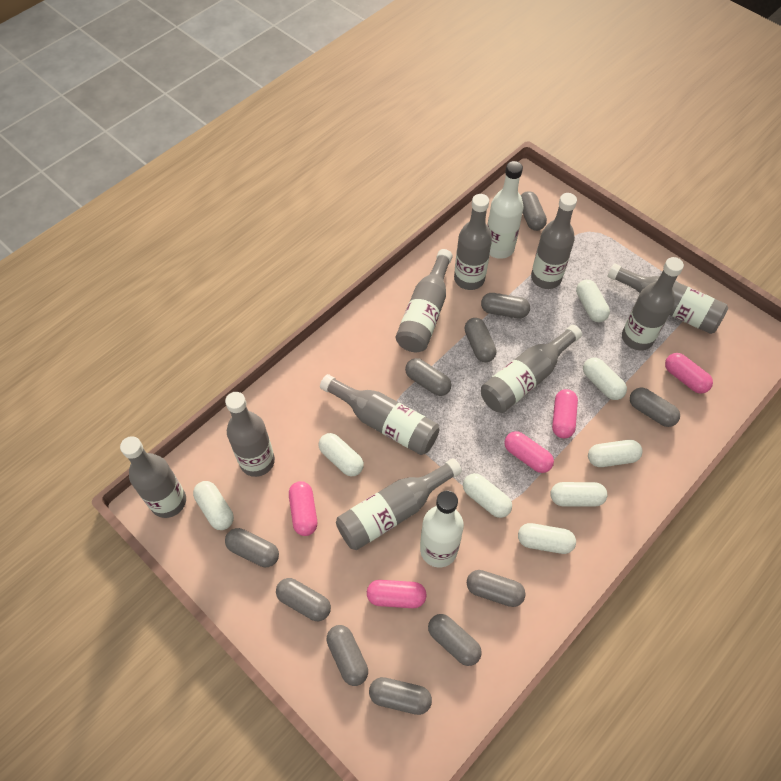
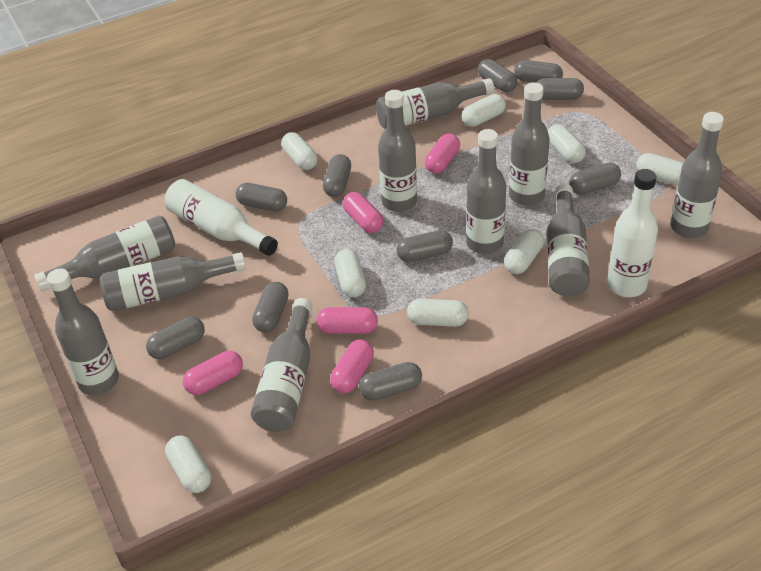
grey capsule: [225,528,279,567] [276,578,331,621] [327,625,368,686] [369,677,432,715] [405,358,451,396] [428,614,482,666] [464,318,496,363] [467,570,525,607] [481,293,530,318] [521,191,547,231] [630,388,680,427] = 11 -> [146,317,205,359] [236,183,287,212] [252,282,289,332] [323,154,351,197] [359,362,422,401] [396,230,453,262] [478,59,517,92] [514,60,563,83] [536,78,584,100] [569,163,621,195] = 10

